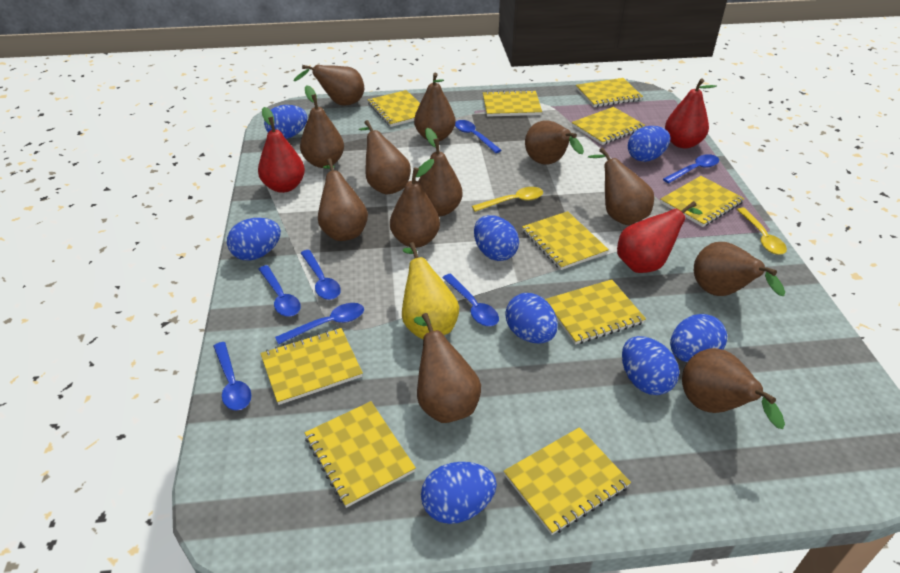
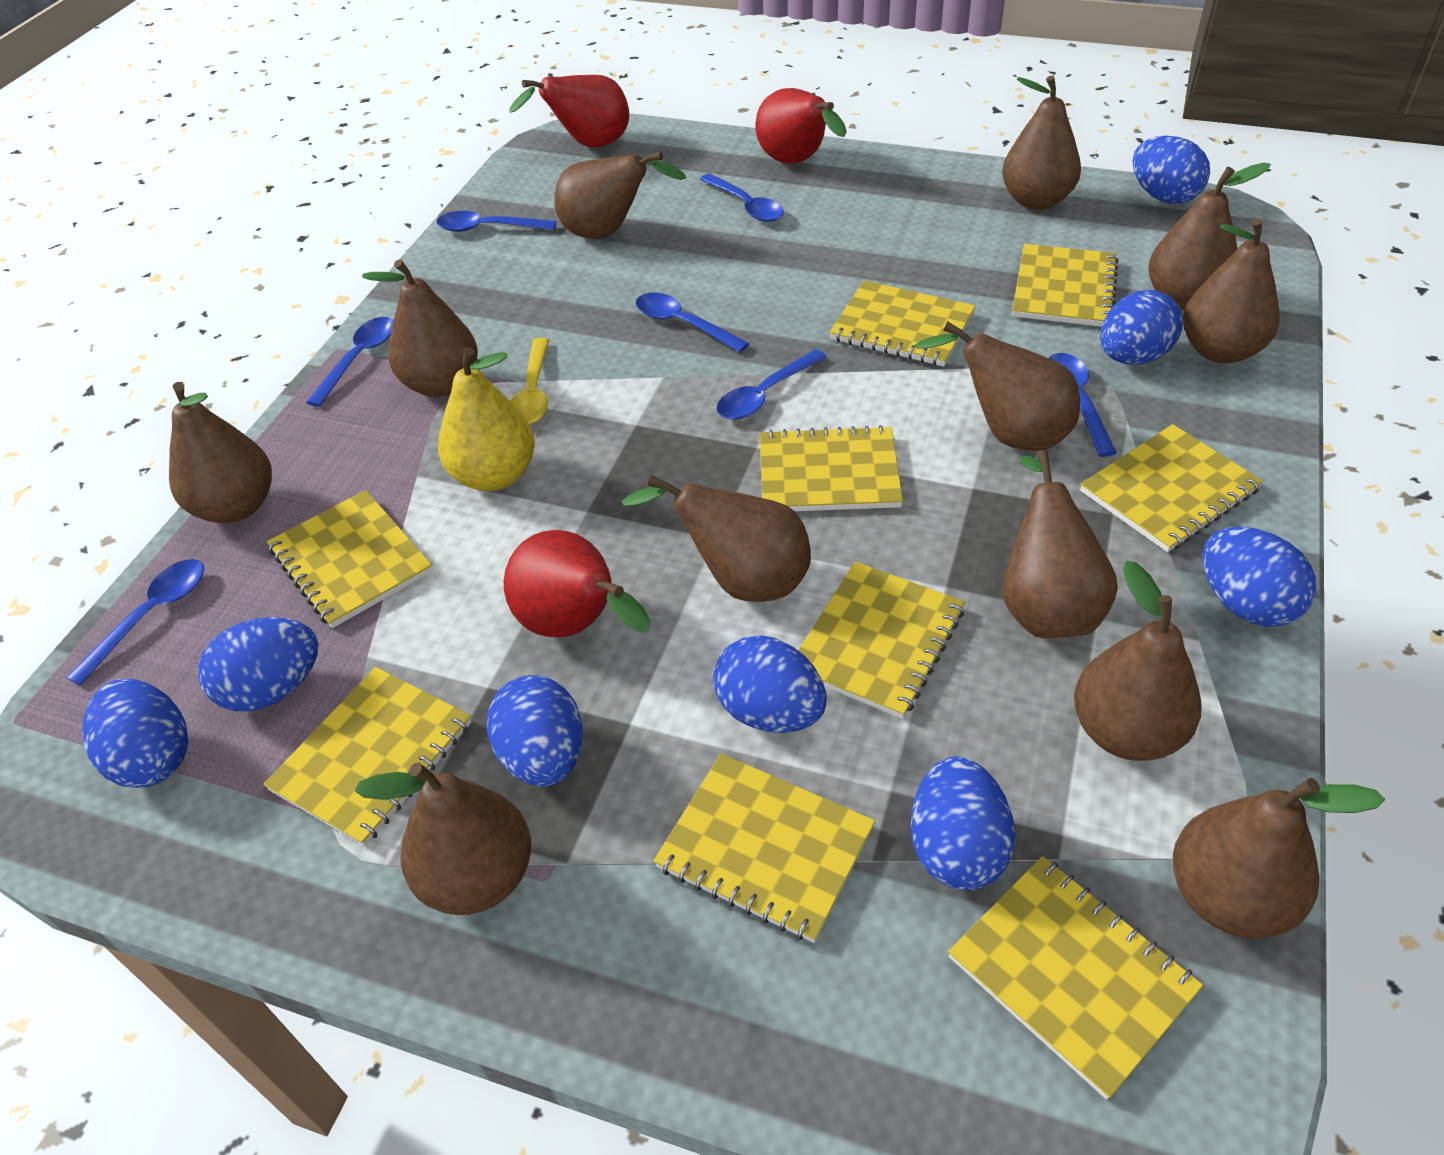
yellow notebook: [260,328,363,405] [305,401,416,508] [368,90,420,127] [483,90,542,117] [504,427,631,535] [522,211,609,270] [545,279,646,345] [572,107,645,145] [576,78,643,107] [660,176,744,227] = 10 -> [263,667,472,846] [267,490,433,628] [653,753,875,943] [760,425,903,511] [798,561,965,719] [829,280,976,367] [948,856,1203,1100] [1012,244,1119,327] [1080,424,1263,552] = 9
yellow spoon: [472,187,543,212] [737,207,787,255] = 2 -> [510,338,549,424] = 1

